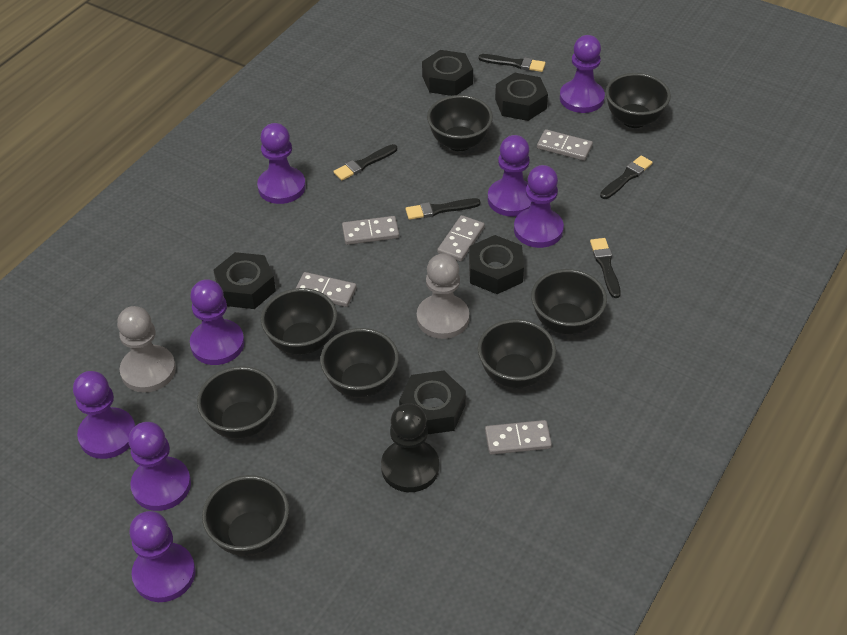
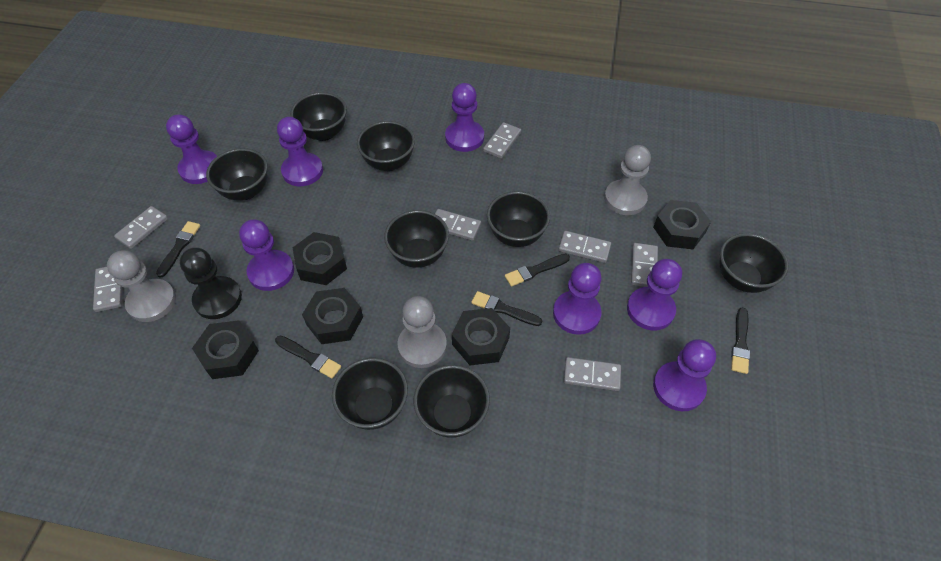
grey domino: [295,272,357,307] [342,216,399,245] [437,215,485,262] [485,420,552,455] [537,129,593,161] = 5 -> [93,267,123,312] [114,206,168,249] [435,209,481,241] [483,122,521,159] [559,231,611,263] [564,357,621,391] [631,243,658,287] = 7
grey pawn: [117,306,176,393] [417,253,469,339] = 2 -> [107,250,176,322] [397,296,447,368] [604,145,651,215] = 3
purple pawn: [73,371,136,459] [128,422,191,511] [129,511,196,602] [190,279,244,365] [257,123,306,204] [488,135,531,217] [514,165,564,248] [560,35,605,113] = 8 -> [166,114,217,184] [239,219,294,291] [277,117,323,186] [445,83,484,152] [553,263,602,335] [627,259,682,331] [653,339,716,411] = 7

